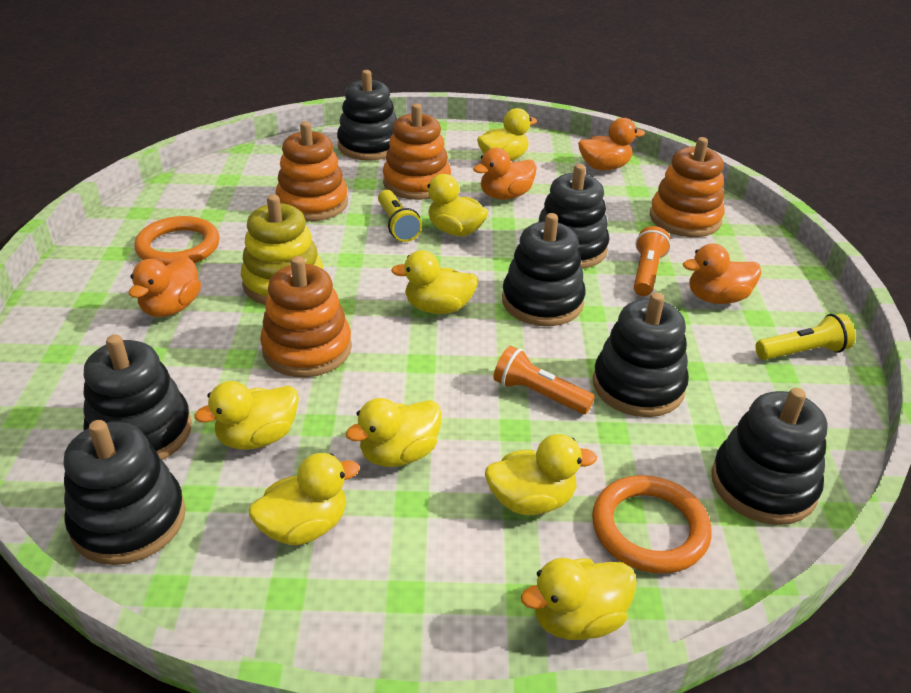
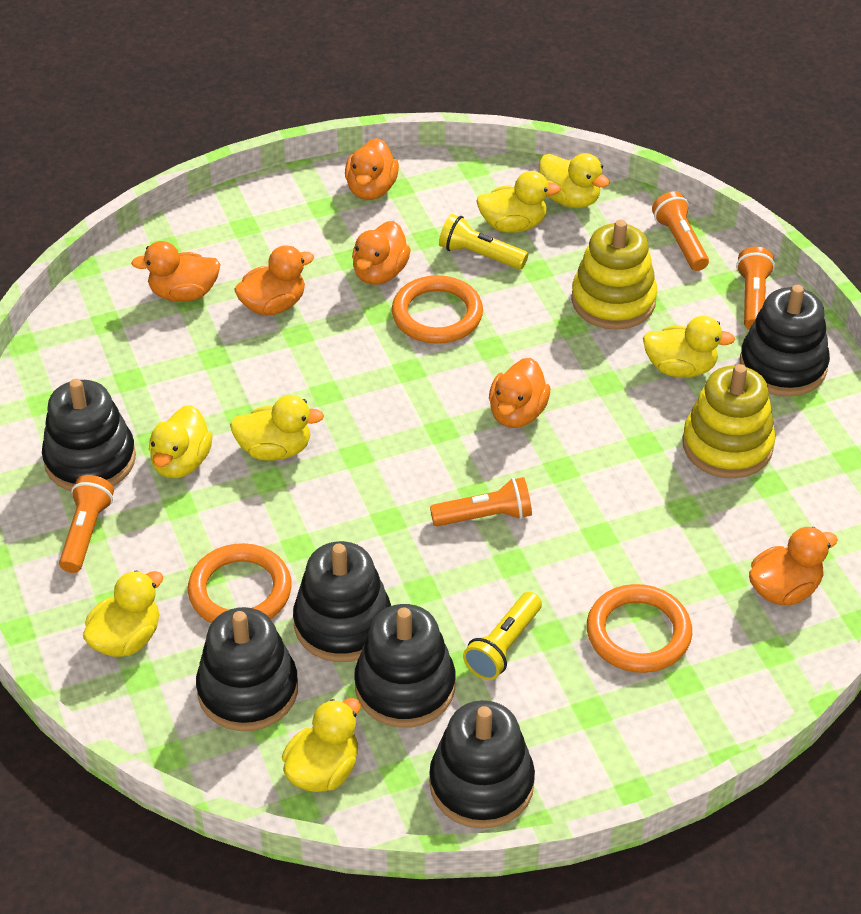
black stacking toy: [64,420,186,565] [83,334,192,460] [337,70,397,161] [502,213,586,326] [538,164,609,269] [593,292,689,417] [711,388,827,525] = 7 -> [42,379,136,491] [196,607,298,731] [293,541,391,662] [354,604,455,728] [429,700,535,829] [740,285,830,397] = 6
orange duck: [129,256,201,317] [473,148,537,200] [578,118,645,170] [683,244,761,304] = 4 -> [131,241,221,302] [234,245,314,316] [345,138,399,200] [352,221,411,285] [489,358,550,428] [749,527,838,606] = 6
orange flashlight: [493,346,595,414] [634,226,671,296] = 2 -> [59,475,114,573] [430,477,532,526] [652,191,709,271] [736,247,775,330] = 4
orange ring: [134,216,220,266] [592,475,712,574] = 2 -> [188,543,292,623] [392,275,483,344] [587,584,692,673] = 3
orange stacking toy: [260,256,352,377] [275,121,348,221] [383,103,451,200] [650,137,725,237] = 4 -> none = 0
yellow duck: [194,381,299,450] [249,453,360,545] [345,398,442,467] [391,250,479,314] [420,174,489,236] [477,108,537,161] [485,434,597,515] [521,558,637,640] = 8 -> [83,570,163,657] [149,405,213,478] [230,395,324,461] [282,698,361,792] [476,171,561,233] [539,153,610,208] [643,316,735,378] = 7
yellow stacking toy: [241,195,323,305] = 1 -> [571,220,657,330] [682,364,776,478] = 2

